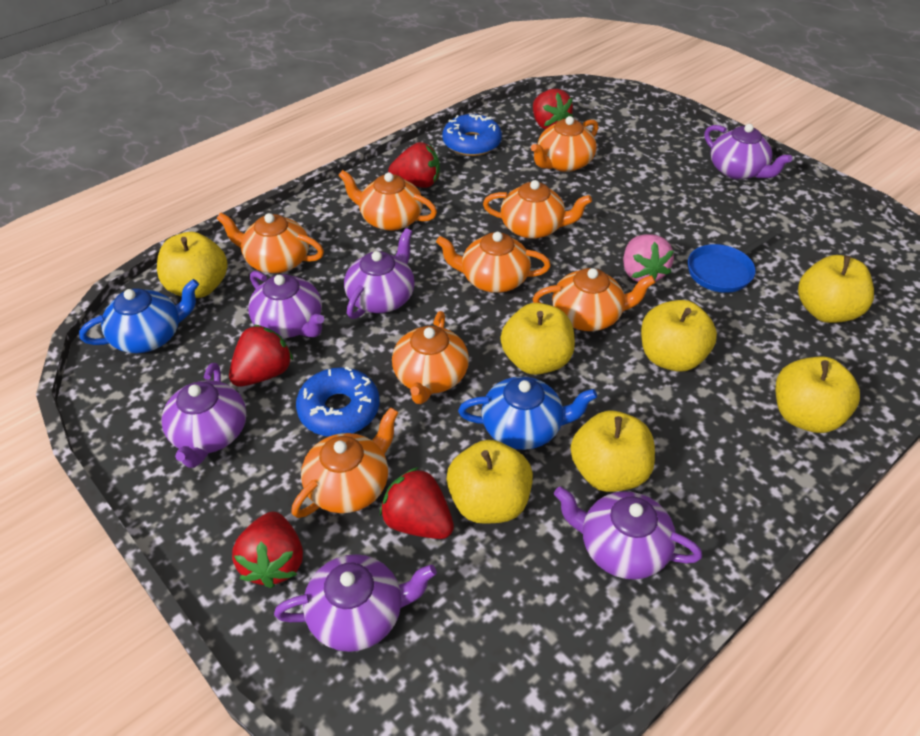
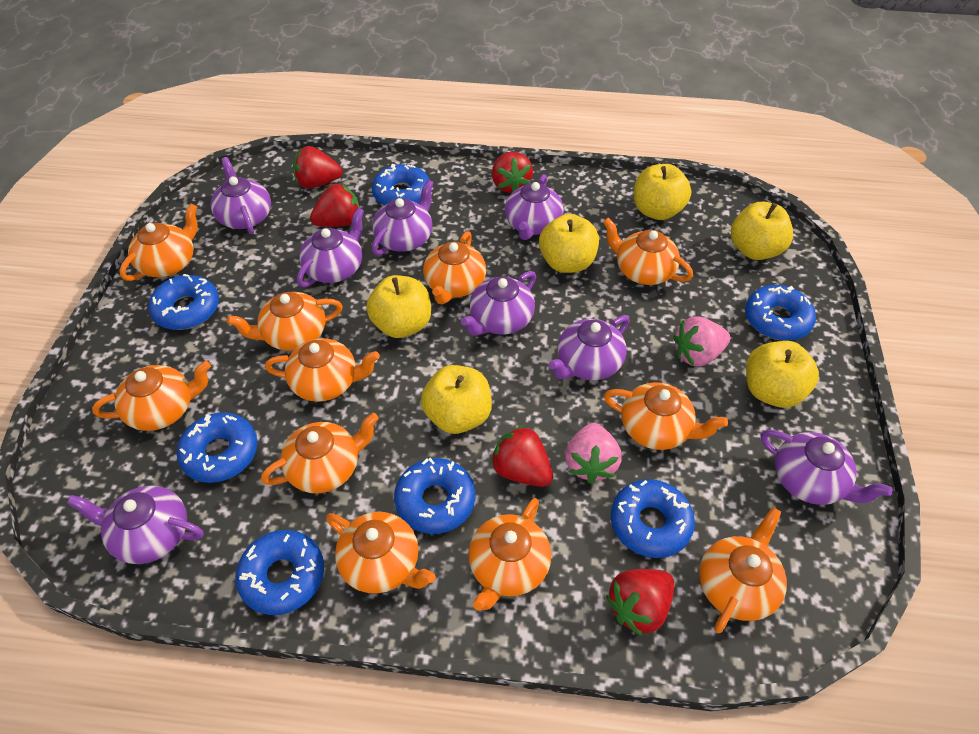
blue donut: [296,366,380,436] [442,114,502,156] = 2 -> [148,274,219,330] [177,412,258,483] [235,530,324,615] [372,164,430,205] [394,458,475,534] [611,479,695,558] [745,285,816,341] = 7
blue pan: [688,231,776,293] = 1 -> none = 0
blue teapot: [79,279,199,353] [458,376,597,450] = 2 -> none = 0
orange teapot: [216,213,324,273] [291,407,399,518] [338,170,437,231] [392,311,469,404] [436,232,551,293] [483,180,592,239] [531,116,598,172] [533,268,655,331] = 8 -> [92,361,211,431] [119,203,198,281] [227,292,343,351] [261,413,379,493] [265,338,380,402] [326,512,436,594] [423,231,486,305] [468,498,551,610] [603,218,693,285] [604,382,728,450] [699,507,787,633] = 11
pink strawberry: [623,234,674,282] = 1 -> [565,423,622,483] [673,317,730,367] = 2
purple teapot: [161,363,246,468] [248,271,324,338] [274,554,437,652] [344,228,415,319] [554,487,702,580] [705,124,792,180] = 6 -> [67,485,203,564] [211,157,271,234] [297,208,364,287] [372,180,434,255] [461,271,536,336] [505,174,564,240] [549,315,630,380] [761,430,892,505] = 8
yellow apple: [157,232,228,298] [447,440,533,524] [501,303,575,375] [571,411,655,492] [641,300,717,372] [775,356,860,433] [798,255,874,323] = 7 -> [366,275,431,338] [421,365,492,434] [539,214,599,273] [634,164,691,220] [731,202,793,260] [746,341,819,408] = 6

